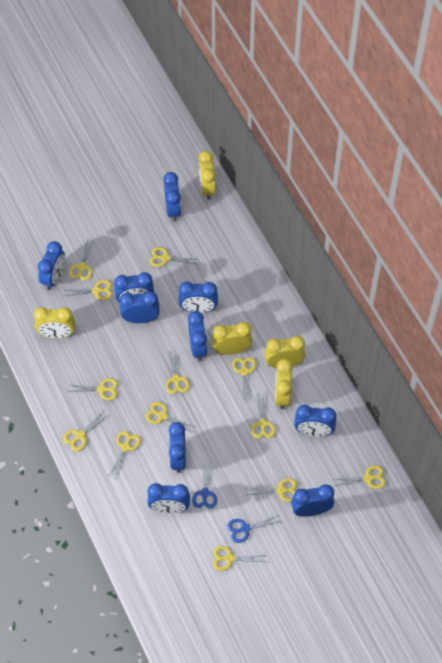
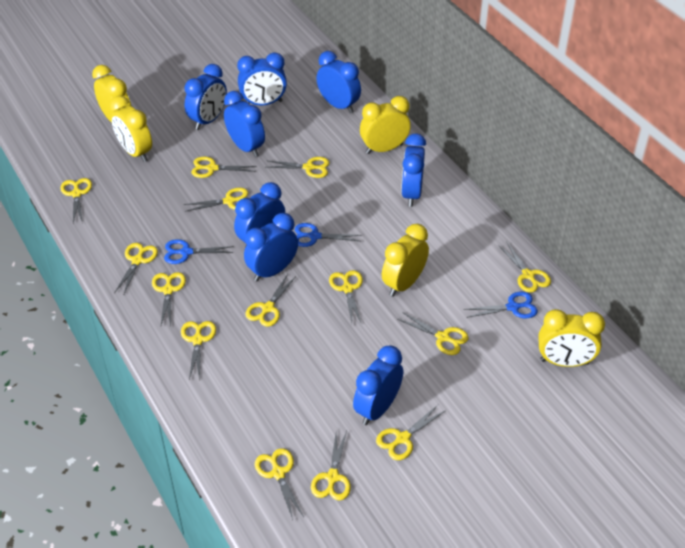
blue clock: [38,241,65,290] [114,272,154,302] [120,291,160,323] [147,483,190,513] [163,172,181,221] [169,422,186,473] [179,281,218,313] [188,311,207,361] [291,484,334,517] [294,405,336,437] = 10 -> [185,64,227,130] [224,91,265,157] [234,182,285,245] [237,52,287,106] [244,213,298,281] [316,51,361,113] [353,345,403,425] [401,133,426,207] = 8
blue scissors: [192,460,217,509] [227,515,280,543] = 2 -> [164,239,234,264] [295,223,362,247] [464,291,538,318] = 3
yellow scissors: [63,413,108,451] [65,280,112,300] [69,242,93,281] [70,378,118,400] [108,431,141,478] [145,402,194,432] [150,247,196,267] [166,350,190,394] [213,546,266,571] [232,357,256,402] [246,478,297,502] [251,392,276,439] [334,466,386,489] = 13 -> [60,178,92,223] [114,243,158,296] [152,272,186,326] [181,321,216,380] [184,188,248,212] [191,157,256,178] [245,274,296,327] [255,448,304,520] [267,157,330,178] [311,431,351,501] [329,270,363,324] [376,405,446,460] [397,312,469,355] [498,241,551,293] = 14

